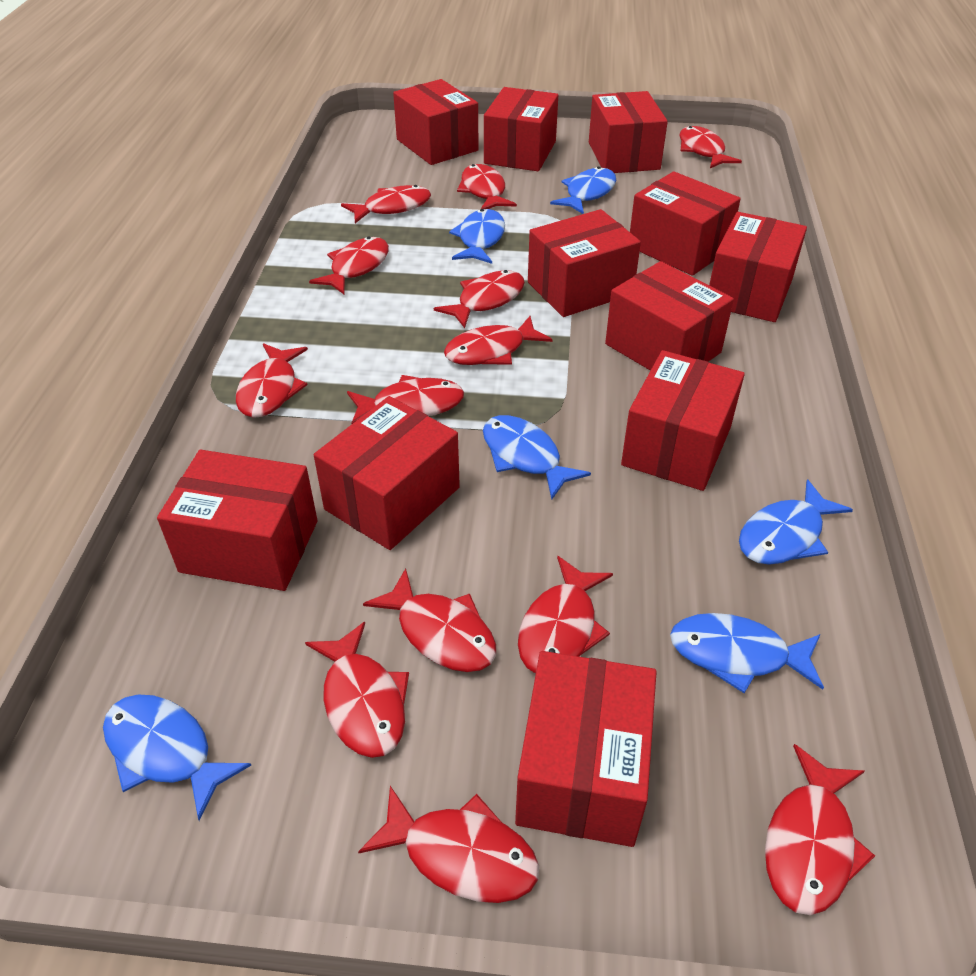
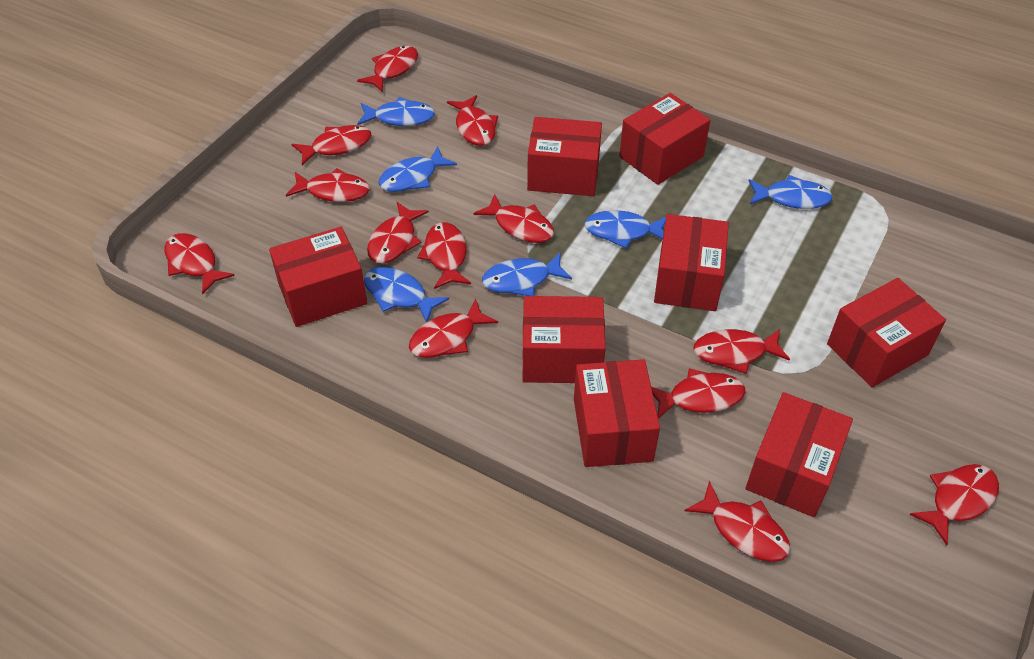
red box: [157,450,318,591] [314,396,460,550] [393,79,479,165] [484,87,558,171] [515,651,656,847] [528,209,641,317] [589,91,668,173] [605,261,734,371] [621,350,745,491] [630,171,741,276] [709,212,807,322] = 11 -> [269,227,367,327] [523,296,606,383] [527,117,602,196] [574,359,660,467] [620,93,710,185] [654,214,729,311] [745,392,853,517] [827,278,946,387] = 8

